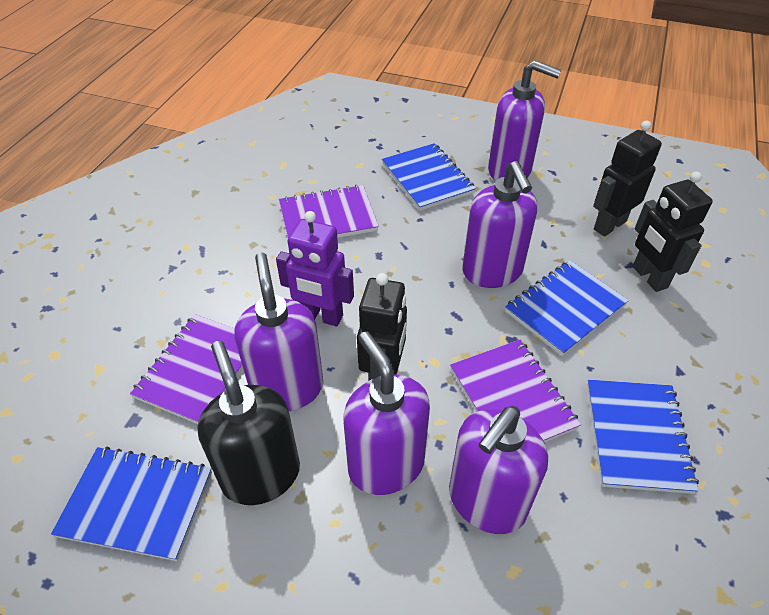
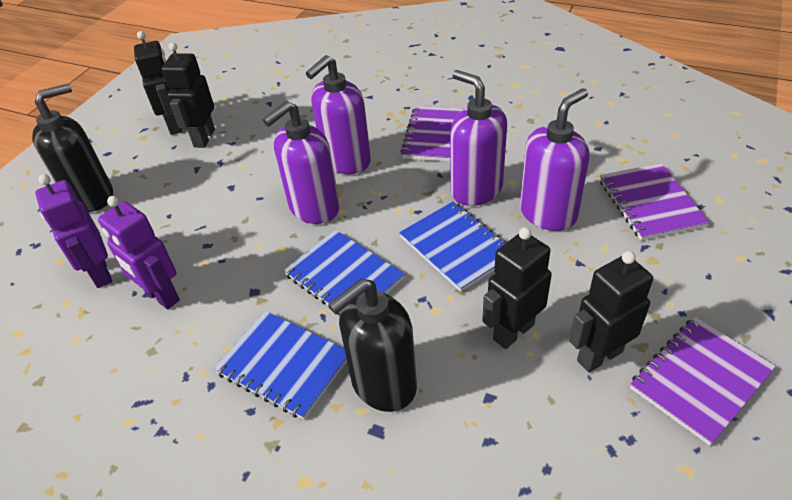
black robot: [357,273,407,380] [593,121,662,236] [633,172,713,292] = 3 -> [134,31,183,135] [162,42,215,148] [482,227,552,349] [569,251,653,373] = 4
black soap dispenser: [197,341,300,505] = 1 -> [32,83,113,212] [328,278,417,412] = 2
blue notebook: [51,447,212,561] [382,143,476,211] [505,260,629,356] [587,380,699,494] = 4 -> [214,311,347,420] [283,230,405,315] [399,202,506,292] = 3
purple robot: [276,211,354,326] = 1 -> [35,174,112,288] [98,196,180,309] = 2
purple soap dispenser: [234,252,323,411] [343,332,430,495] [449,406,548,534] [462,161,537,288] [488,60,561,181] = 5 -> [263,101,340,224] [306,55,371,174] [450,70,507,206] [520,88,590,231] = 4

